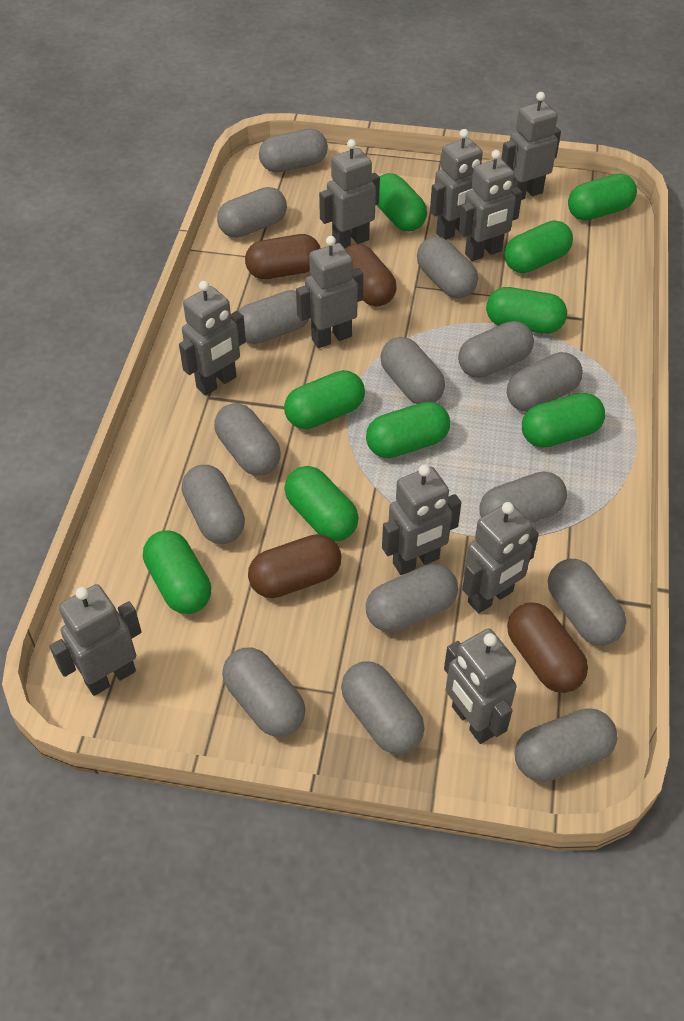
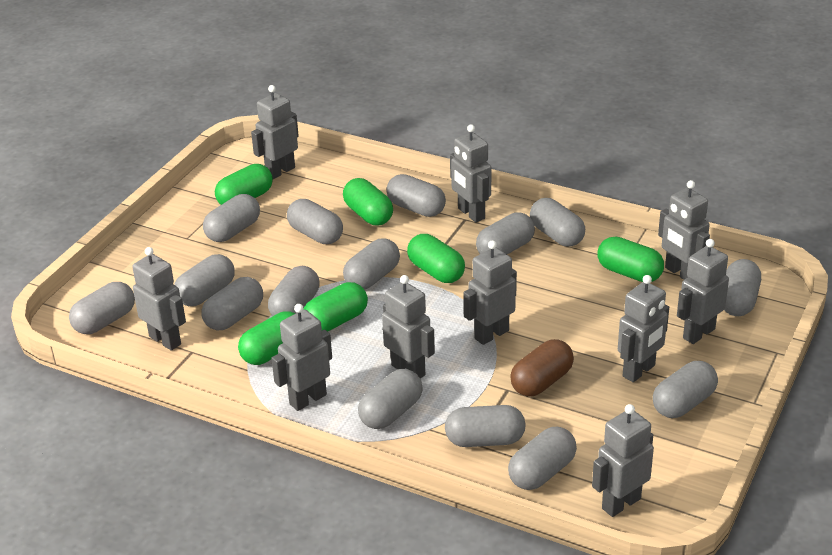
brown capsule: [245,234,321,279] [248,534,341,598] [345,244,397,307] [507,603,588,693] = 4 -> [510,339,574,397] = 1
green capsule: [143,531,211,614] [284,370,365,429] [285,466,359,541] [366,402,450,458] [377,173,427,232] [486,287,567,334] [504,220,573,273] [522,393,605,448] [568,173,637,221] = 9 -> [215,164,273,205] [238,311,295,365] [303,282,368,332] [343,178,393,225] [407,234,465,283] [597,236,664,282] = 6

